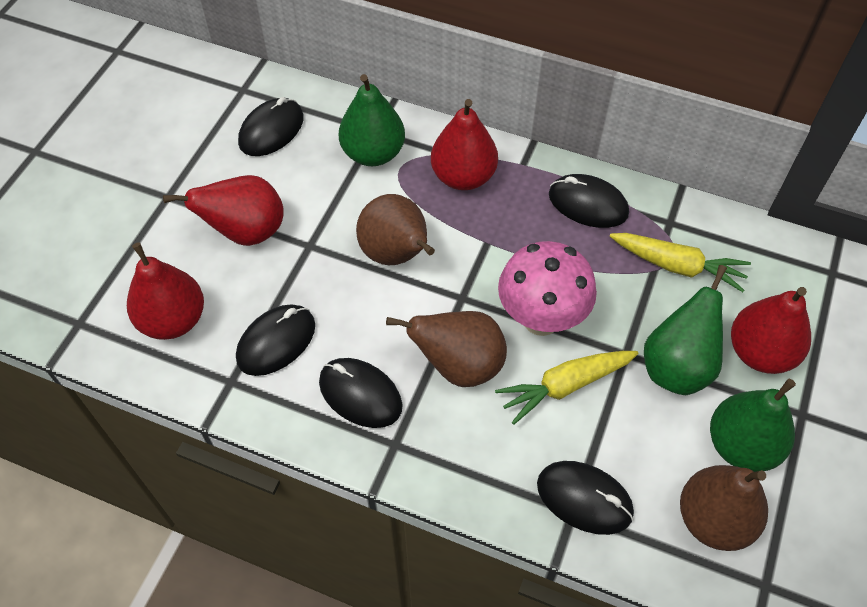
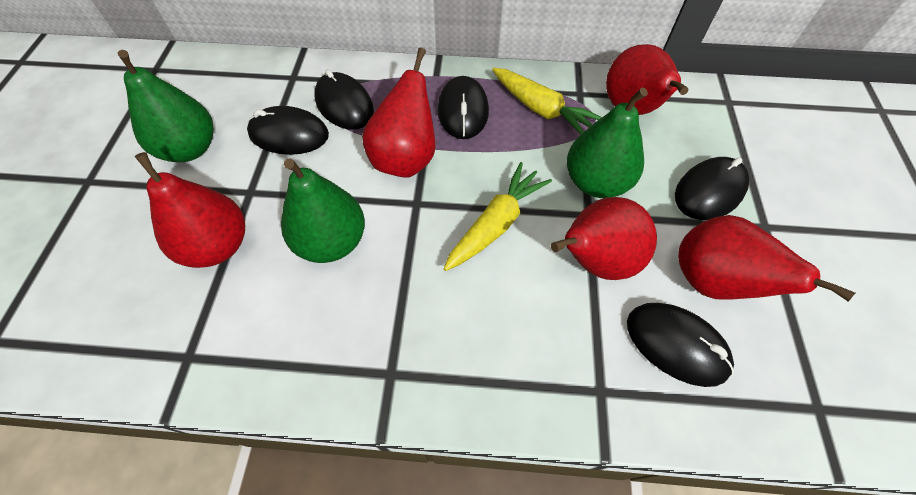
brown pear: [356,194,435,265] [386,311,507,387] [680,465,768,551] = 3 -> none = 0
pink mushroom: [498,241,597,336] = 1 -> none = 0
red pear: [127,242,204,340] [163,175,284,246] [431,99,498,190] [731,287,811,374] = 4 -> [135,152,245,268] [362,48,435,178] [551,197,657,280] [606,44,689,115] [678,215,855,302] = 5

